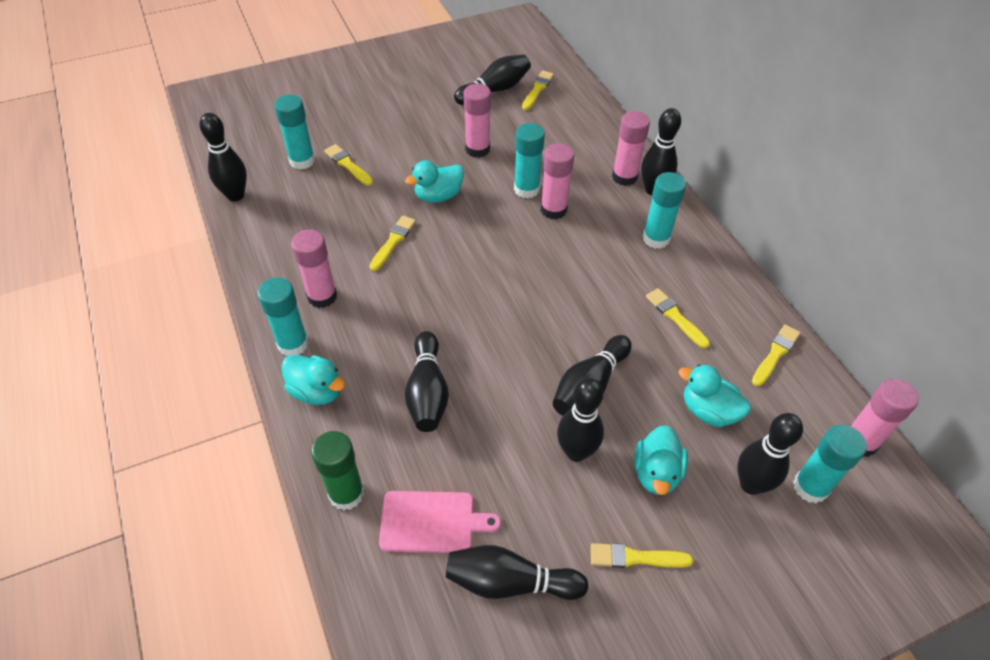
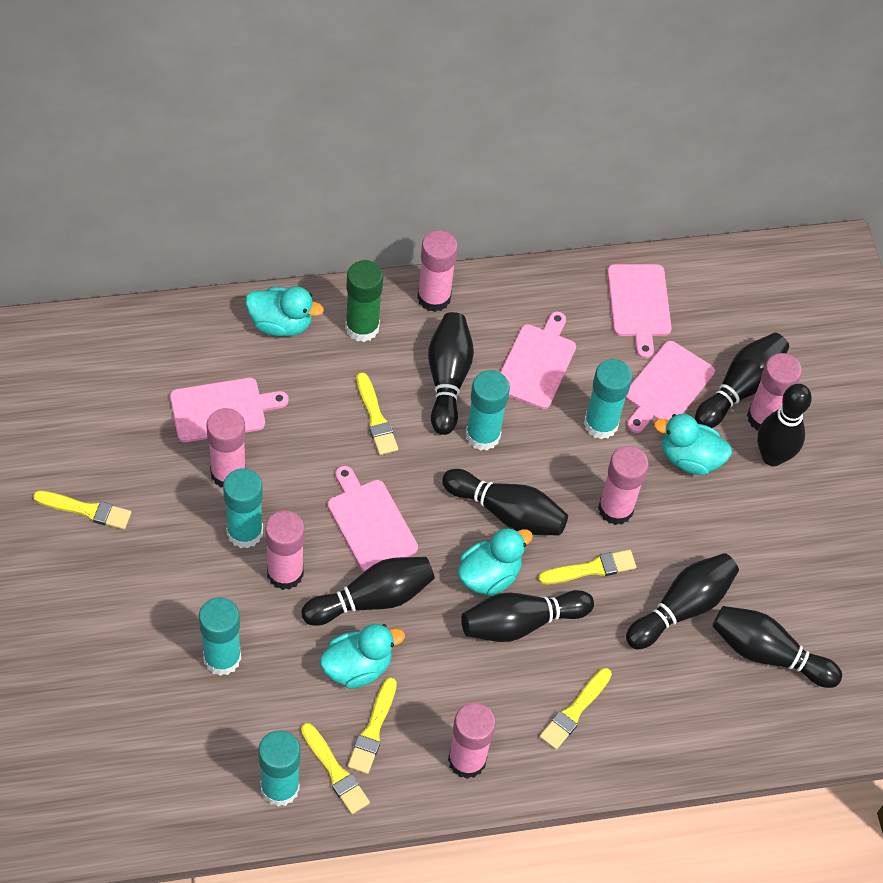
pink cutting board: [379,491,501,553] = 1 -> [170,378,289,442] [328,466,418,572] [500,311,576,409] [607,264,672,359] [625,341,715,433] = 5
pink glue stick: [291,229,337,308] [464,84,491,158] [541,143,574,220] [612,111,650,186] [850,378,919,457] = 5 -> [206,408,246,488] [265,511,305,590] [417,230,458,312] [448,703,496,779] [598,446,649,525] [747,353,802,431] = 6

